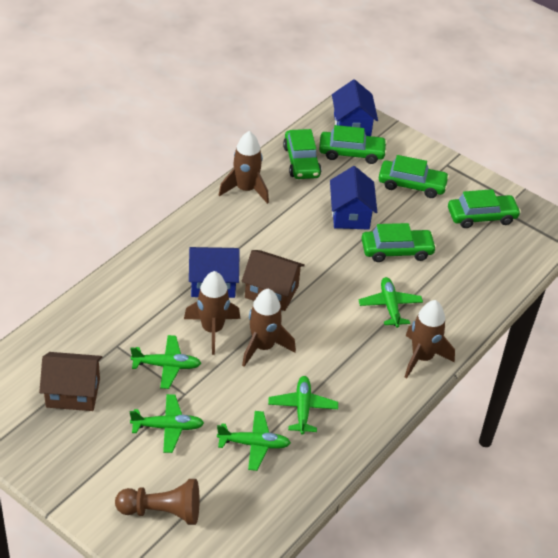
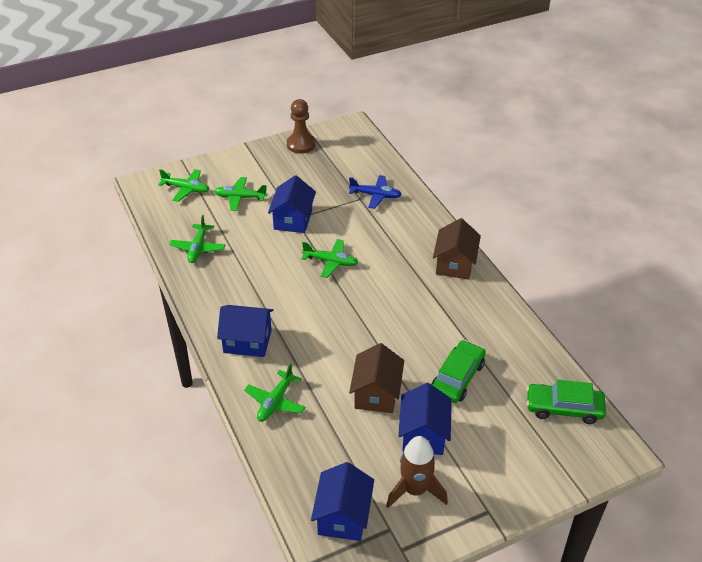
blue house: [189,247,240,298] [330,166,377,229] [332,79,378,136] = 3 -> [217,305,273,357] [268,175,316,233] [311,462,374,541] [398,383,452,455] = 4
blue plane: none = 0 -> [349,175,402,209] = 1
brown rocket: [184,271,240,355] [219,131,269,204] [242,288,296,367] [405,300,455,378] = 4 -> [386,436,448,508] = 1
green car: [283,129,321,179] [319,125,387,164] [361,223,436,262] [379,155,449,198] [448,189,521,228] = 5 -> [431,340,486,403] [527,380,606,424] = 2

